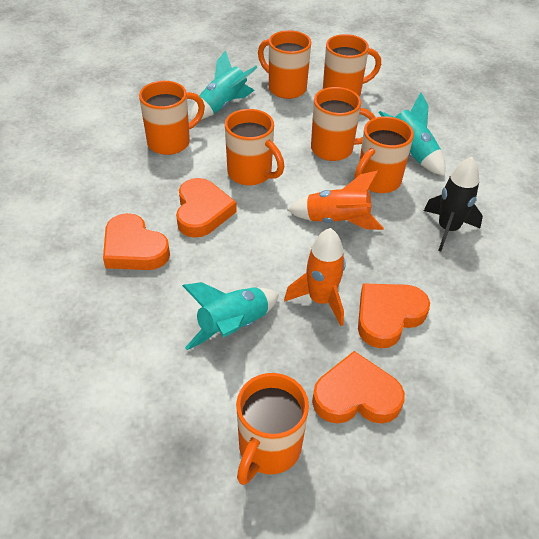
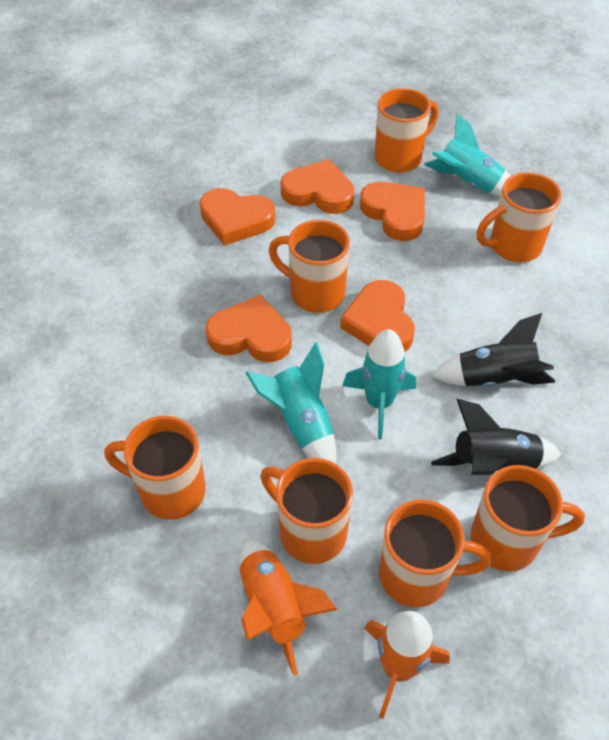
black rocket: [424,157,483,252] = 1 -> [431,313,555,387] [431,399,562,475] = 2
orange heart: [103,213,170,270] [176,178,237,238] [312,351,405,424] [358,283,430,348] = 4 -> [200,188,275,245] [206,295,292,362] [281,159,355,214] [340,280,415,352] [360,182,425,241] = 5

